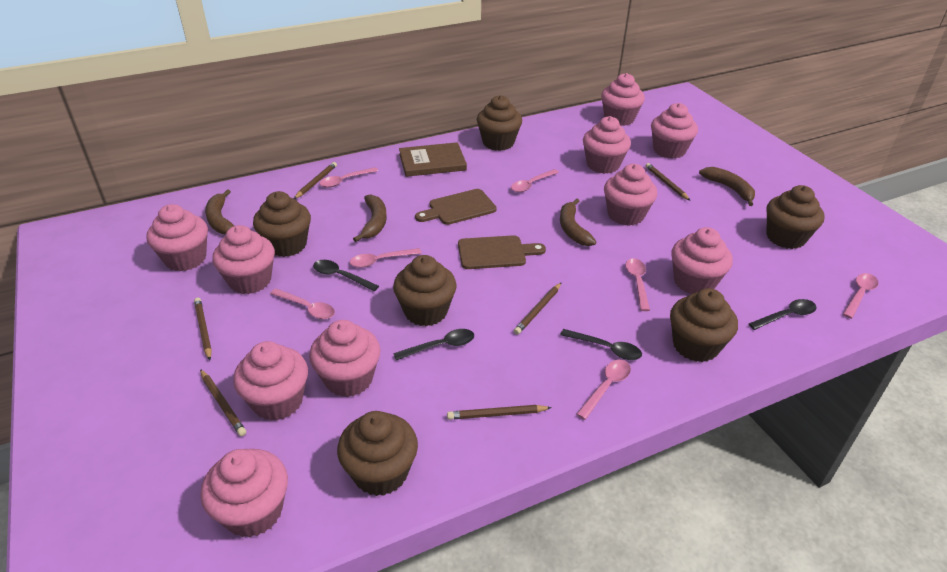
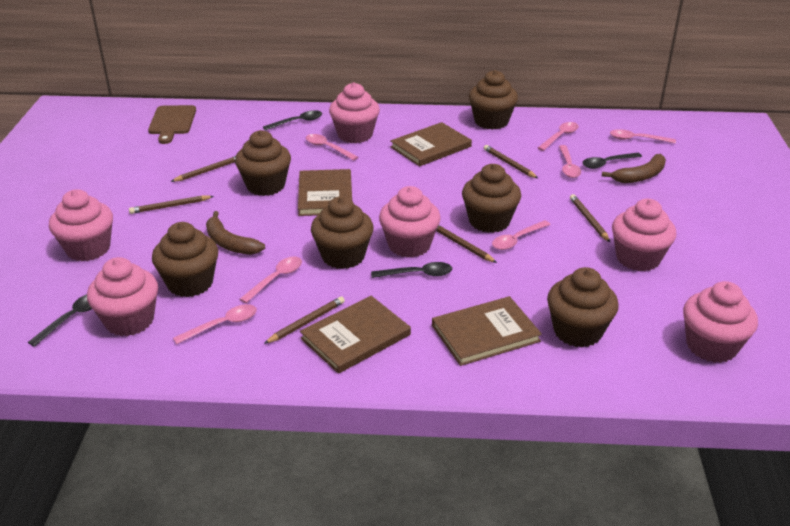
brown banana: [205,189,234,234] [353,194,387,242] [560,199,596,246] [699,167,755,206] = 4 -> [206,211,265,255] [602,154,666,183] = 2
brown book: [399,142,467,177] = 1 -> [298,169,352,216] [300,296,411,374] [390,122,472,166] [432,296,542,366] = 4
brown cutting board: [415,189,497,225] [458,235,546,269] = 2 -> [148,105,196,144] = 1
pink cupcake: [146,204,208,271] [200,449,288,538] [212,225,275,294] [233,341,308,421] [309,320,381,397] [583,116,631,174] [601,73,645,126] [604,164,657,226] [651,103,698,159] [671,227,733,294] = 10 -> [49,189,113,261] [87,257,158,336] [329,83,380,143] [379,186,441,258] [612,199,676,271] [683,281,758,363] = 6

